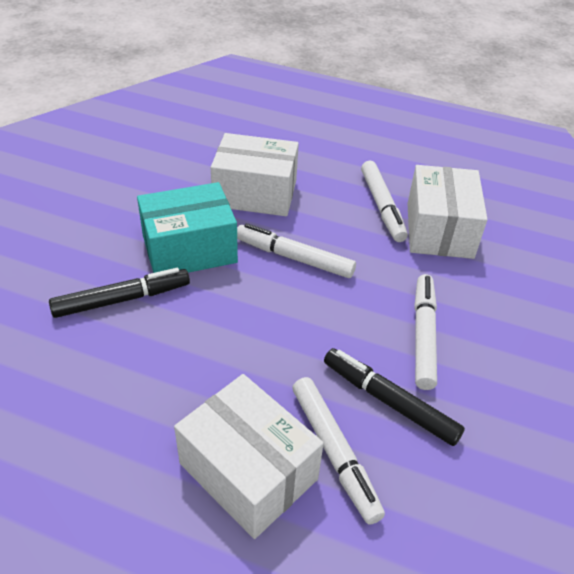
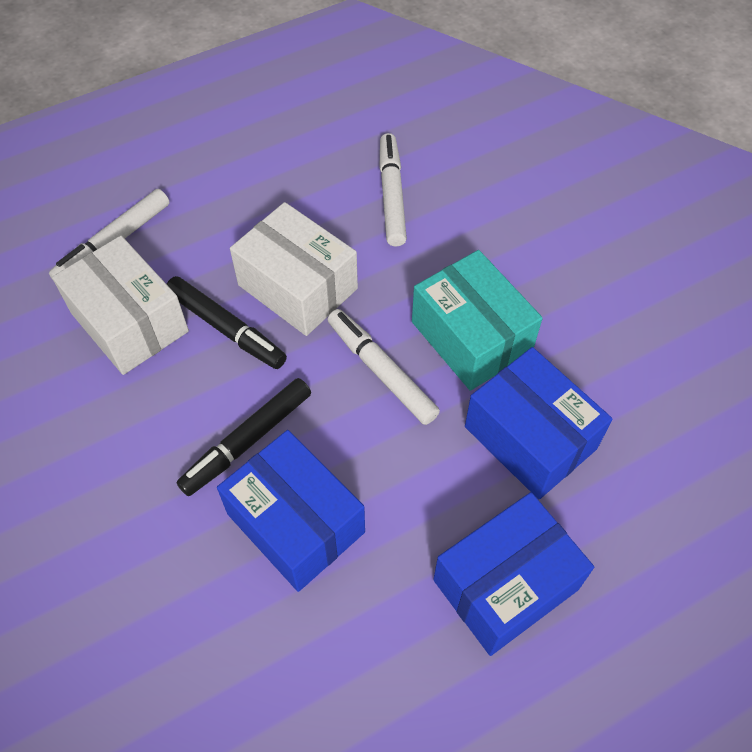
blue box: none = 0 -> [217,430,365,592] [433,492,594,656] [465,347,613,499] = 3
white box: [174,374,324,539] [211,133,299,216] [407,165,488,259] = 3 -> [52,236,189,375] [230,202,358,336] = 2
white marker: [237,223,356,278] [293,377,385,525] [361,161,408,242] [414,274,437,390] = 4 -> [49,189,170,280] [327,309,440,425] [380,133,407,247] = 3

